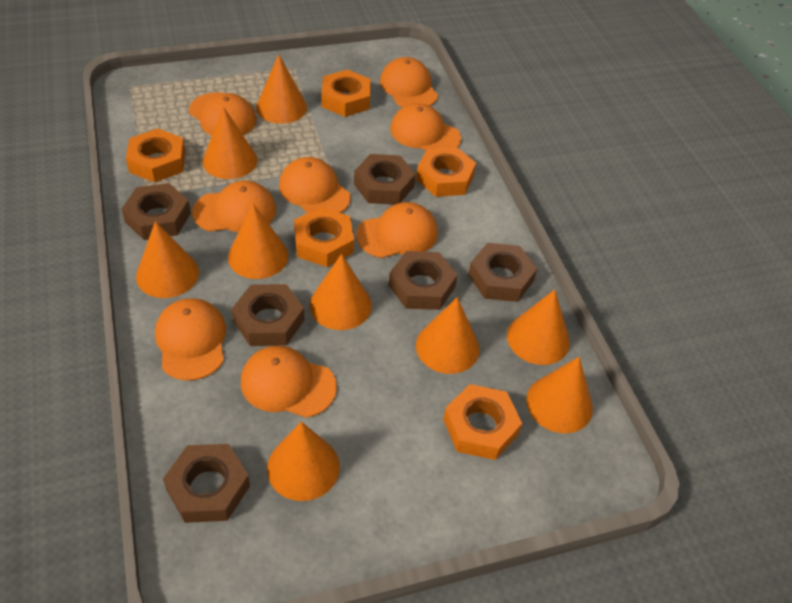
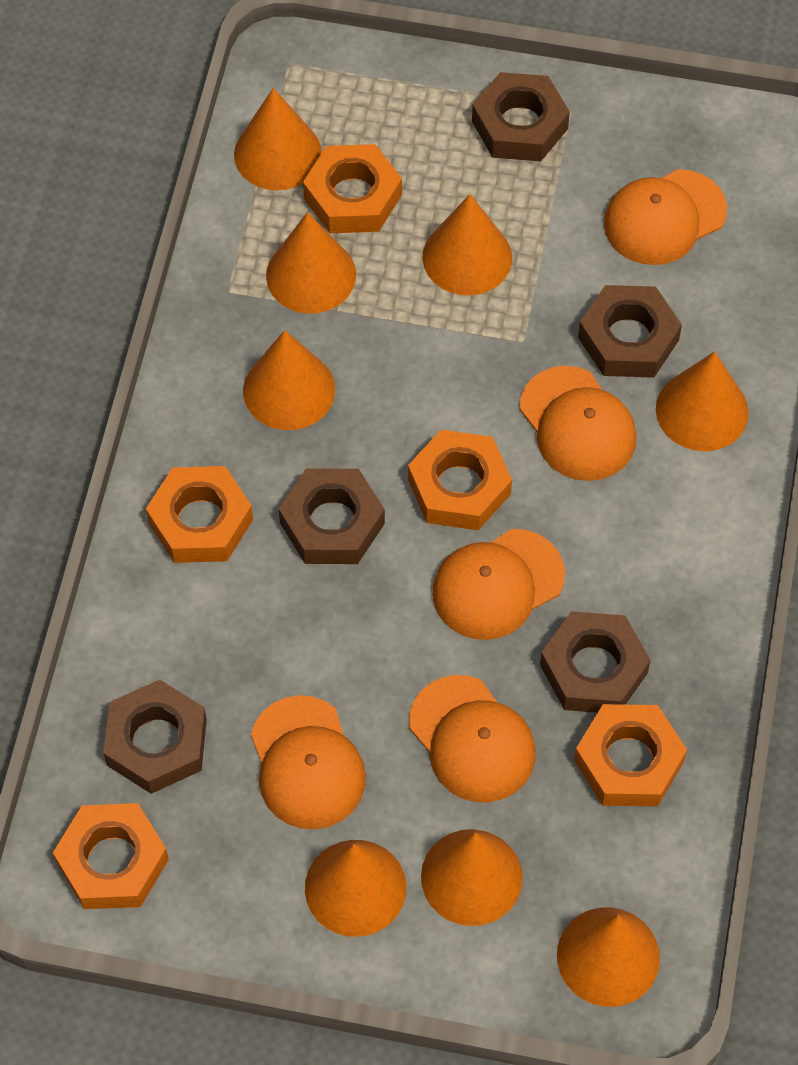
brown nut: [122,183,191,240] [163,444,250,523] [232,284,304,346] [354,154,416,205] [389,251,458,310] [468,243,537,302] = 6 -> [103,680,207,794] [279,468,385,564] [472,72,570,161] [540,611,651,713] [578,285,682,377] = 5
orange cap: [155,298,226,381] [189,92,256,136] [192,181,276,232] [241,346,337,418] [279,157,351,213] [356,202,438,258] [380,57,438,107] [390,103,461,151] = 8 -> [251,695,366,829] [409,675,536,803] [432,529,565,640] [520,366,637,481] [604,169,727,265] = 5
orange cone: [136,221,199,298] [203,107,257,179] [228,204,288,279] [256,54,307,124] [267,421,340,501] [309,254,372,330] [416,297,480,374] [507,289,570,365] [526,357,593,433] = 9 -> [234,88,322,190] [243,330,335,430] [266,212,356,313] [305,840,406,937] [421,829,523,926] [422,194,512,295] [557,907,660,1007] [656,351,749,451] = 8

